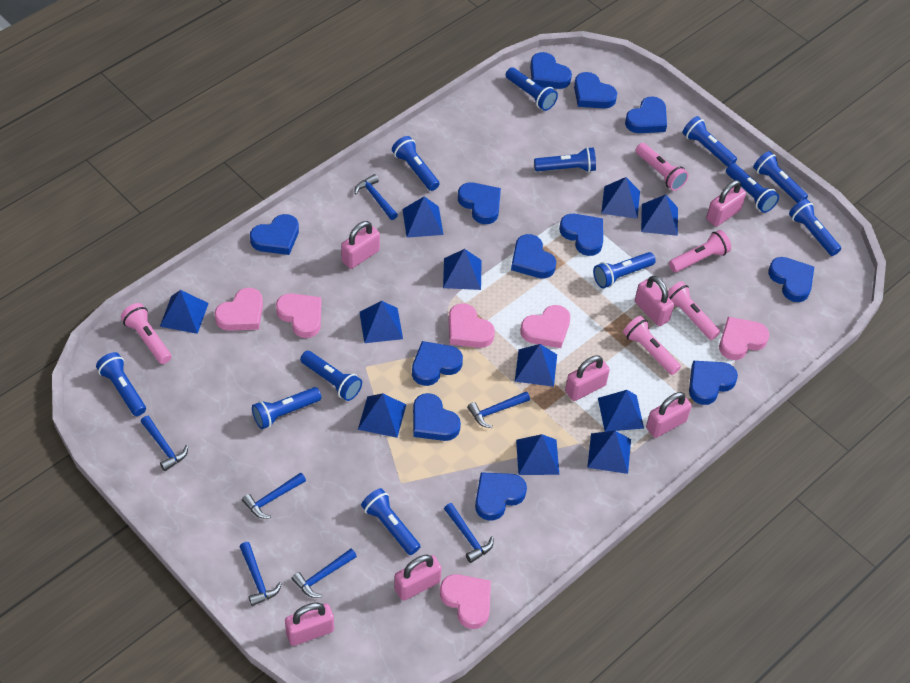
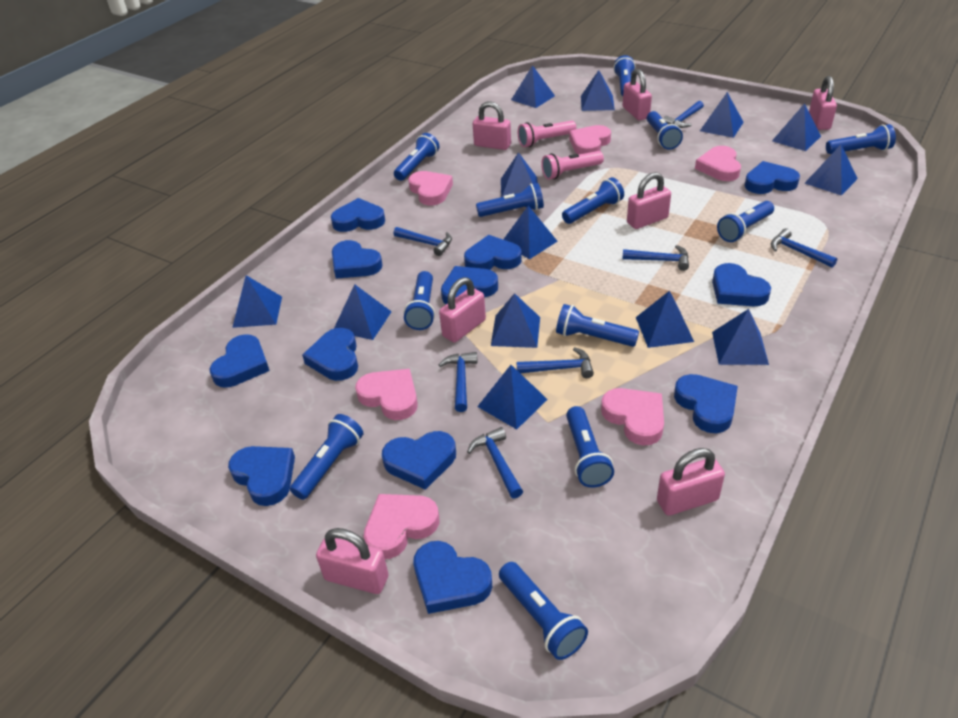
blue pyramid: [160,290,209,334] [358,393,406,438] [359,301,403,343] [402,196,443,238] [443,249,482,290] [515,344,557,387] [516,434,559,475] [587,431,631,474] [598,390,644,432] [601,177,640,219] [641,194,678,236] = 11 -> [232,275,282,328] [334,284,392,340] [477,365,548,429] [491,293,540,348] [501,152,538,197] [503,206,558,259] [511,65,555,108] [581,70,615,111] [636,291,694,348] [700,92,744,138] [712,309,769,365] [772,103,821,151] [804,145,858,196] = 13
pink flashlight: [121,303,172,364] [623,316,681,375] [636,143,689,191] [668,281,720,340] [669,230,731,272] = 5 -> [518,121,576,147] [541,151,604,180] = 2

